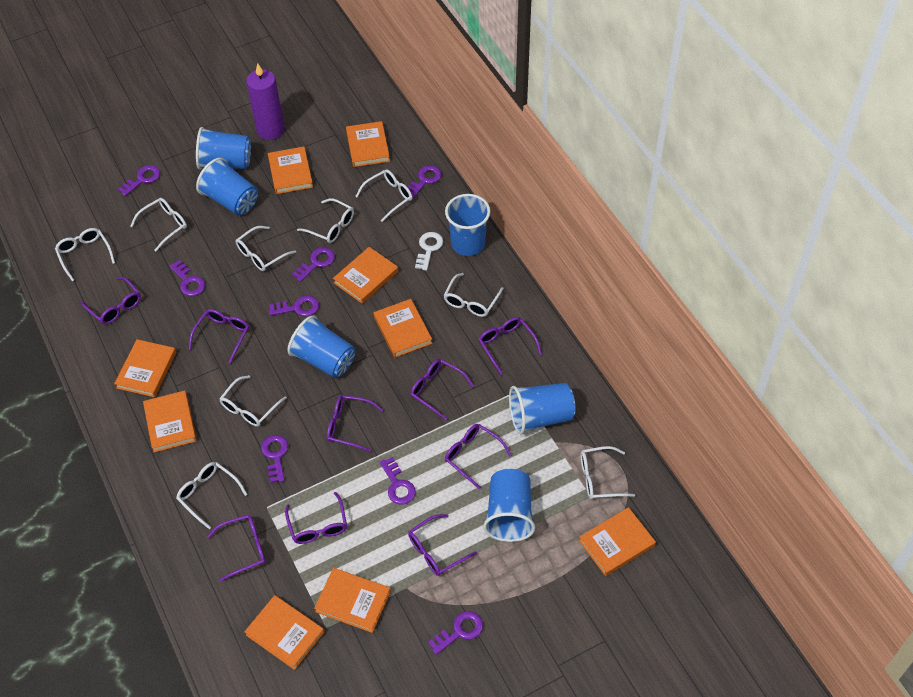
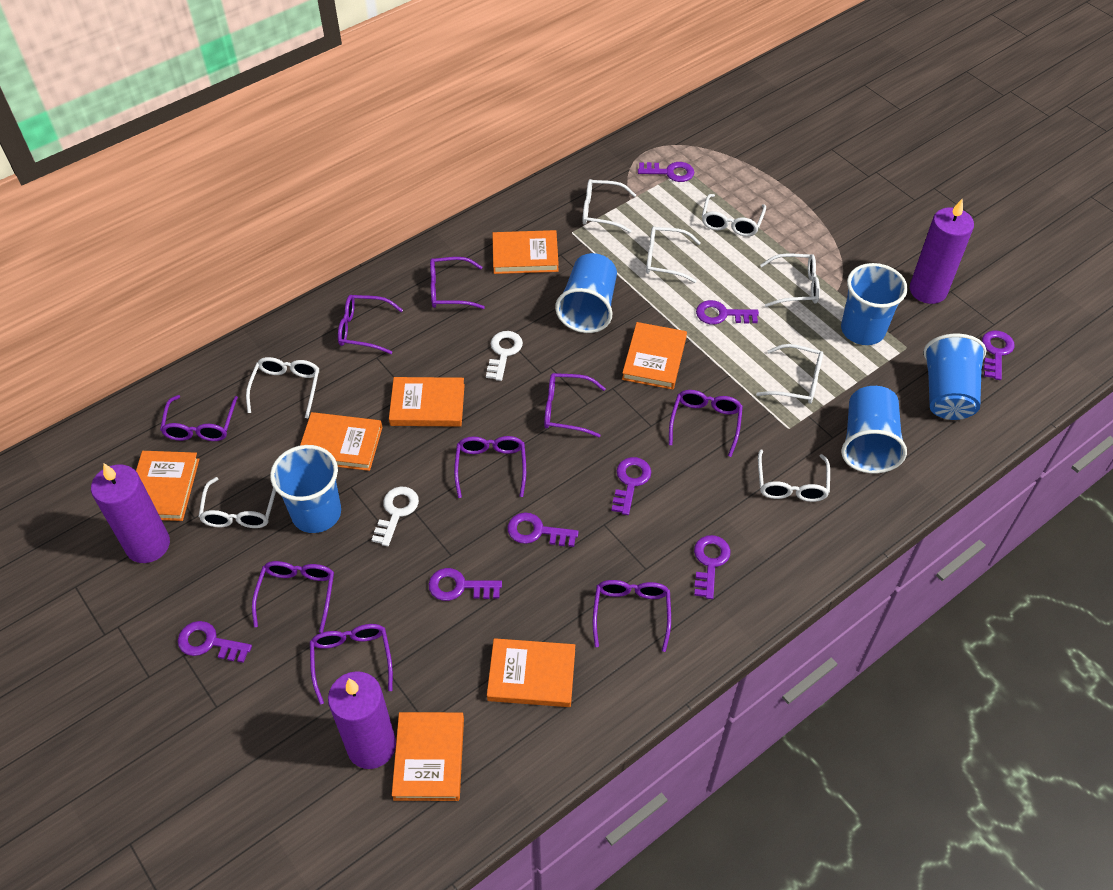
blue cup: [196,127,251,170] [196,158,258,216] [287,315,355,378] [445,194,490,256] [483,469,535,542] [509,383,575,434] = 6 -> [270,445,341,533] [555,253,617,333] [841,263,908,345] [841,386,907,473] [923,334,986,420] = 5
orange book: [114,339,176,397] [143,391,197,453] [244,595,324,670] [268,147,313,194] [314,568,391,633] [333,247,398,304] [346,121,390,167] [374,299,432,358] [579,507,656,576] = 9 -> [136,451,200,521] [300,412,382,471] [389,377,465,427] [392,712,464,801] [487,638,575,707] [492,230,559,274] [622,322,687,390] = 7
purple candle: [246,63,284,140] = 1 -> [91,463,170,563] [328,671,396,769] [910,199,974,304] = 3
white glasses: [55,228,115,281] [130,198,187,251] [176,462,247,529] [219,375,287,427] [236,226,296,271] [297,198,354,243] [355,169,412,222] [443,273,504,317] [581,446,635,499] = 9 -> [198,477,276,528] [246,357,319,418] [583,179,636,233] [646,226,701,283] [702,194,766,237] [756,344,823,404] [758,449,830,502] [760,253,820,307] = 8
white key: [415,232,443,271] = 1 -> [372,487,419,546] [486,331,523,381] = 2

